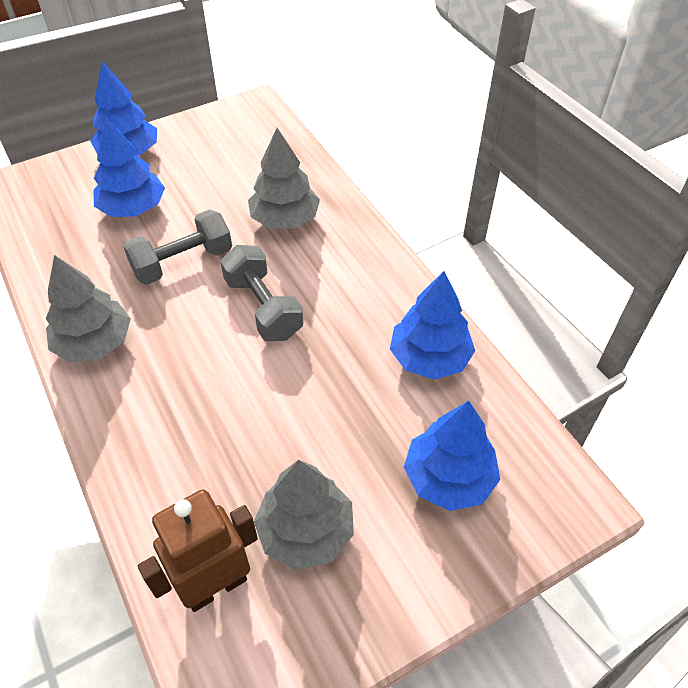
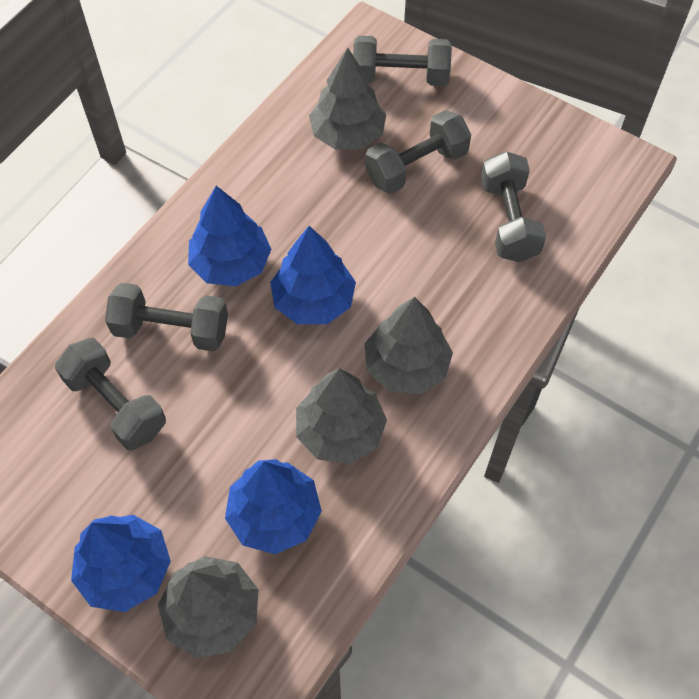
brown robot: [138,489,258,612] = 1 -> none = 0
grey dumbbell: [123,209,232,285] [220,245,303,341] = 2 -> [55,338,166,450] [105,283,228,352] [353,36,452,86] [365,110,471,194] [481,151,546,262] = 5
grey tree: [46,255,131,363] [248,128,320,229] [254,460,354,570] = 3 -> [158,556,258,658] [296,368,387,464] [309,48,386,149] [365,297,453,395] = 4

